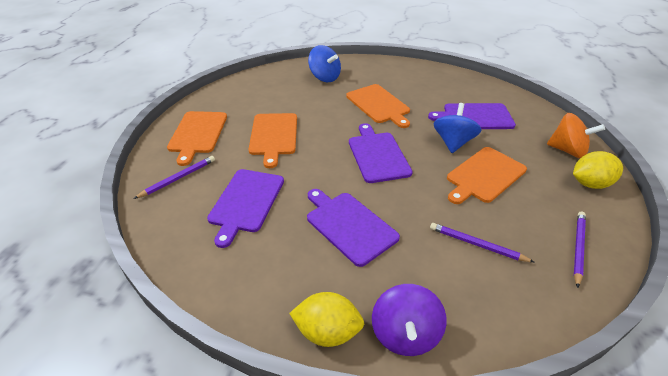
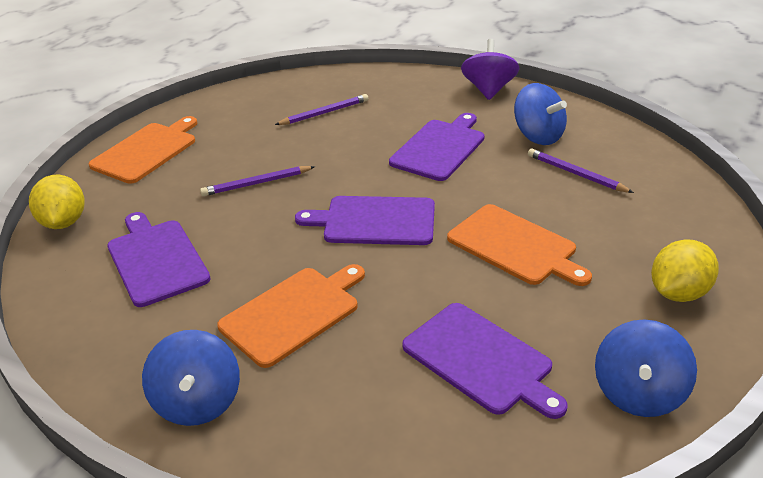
blue spinning top: [308,45,341,82] [433,103,481,153] = 2 -> [142,330,240,426] [514,83,567,145] [595,319,697,417] = 3
orange cutting board: [167,111,227,166] [249,113,297,168] [346,84,410,128] [447,147,527,204] = 4 -> [89,116,197,184] [217,264,365,368] [447,204,592,286] = 3
orange spinning top: [547,113,605,158] = 1 -> none = 0

